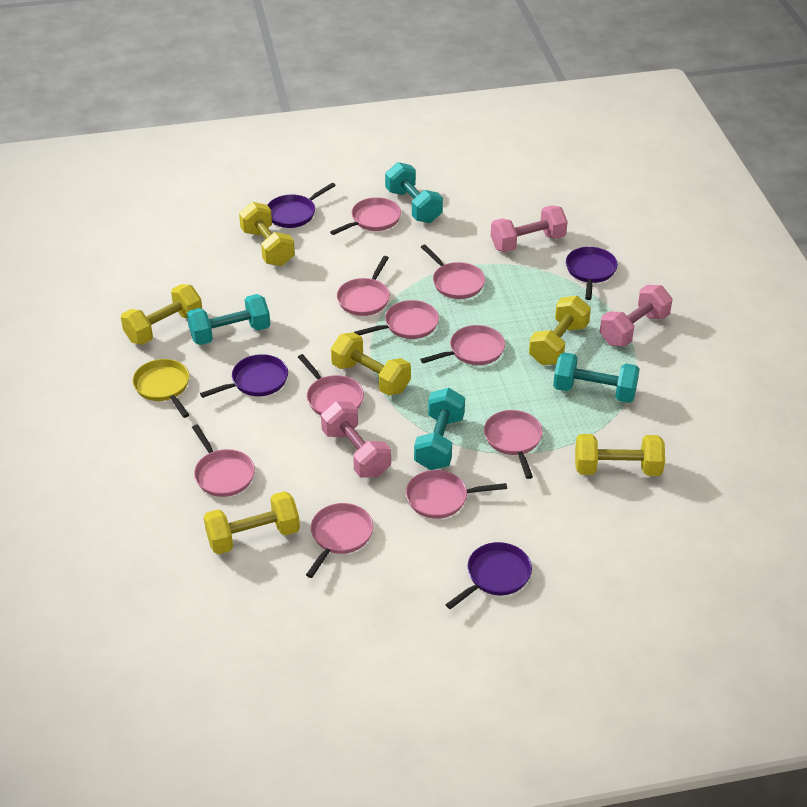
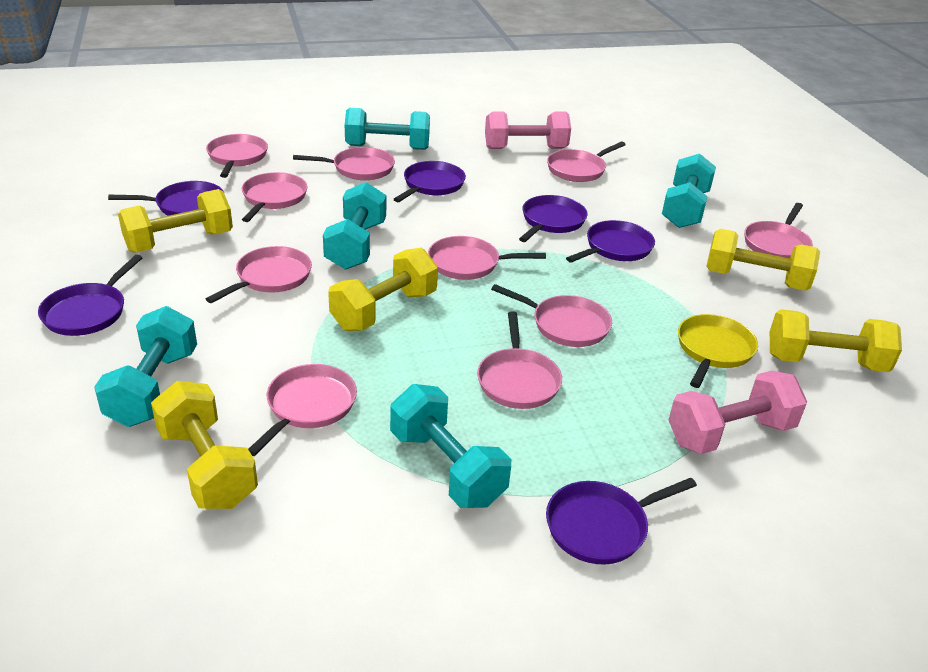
pink dumbbell: [321,401,391,478] [491,205,568,252] [600,285,672,347] = 3 -> [485,112,571,149] [669,371,807,454] = 2
purple pan: [200,354,288,398] [268,183,336,228] [445,542,532,609] [566,247,618,300] = 4 -> [38,255,143,336] [108,181,224,216] [393,161,466,202] [519,195,587,242] [546,478,697,564] [566,220,655,263] = 6
turquoise dumbbell: [187,294,270,345] [385,162,443,223] [414,388,465,470] [553,352,640,403] = 4 -> [94,306,197,427] [323,182,386,270] [345,108,430,150] [390,384,511,508] [662,154,716,228] = 5
yellow dumbbell: [121,284,202,345] [204,491,300,554] [239,202,295,266] [331,332,411,396] [529,296,591,365] [575,434,665,476] = 6 -> [118,189,233,253] [151,381,258,509] [328,248,438,331] [706,229,820,291] [770,309,902,372] = 5

